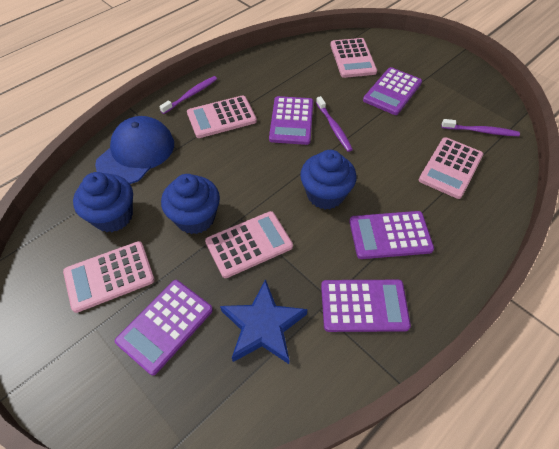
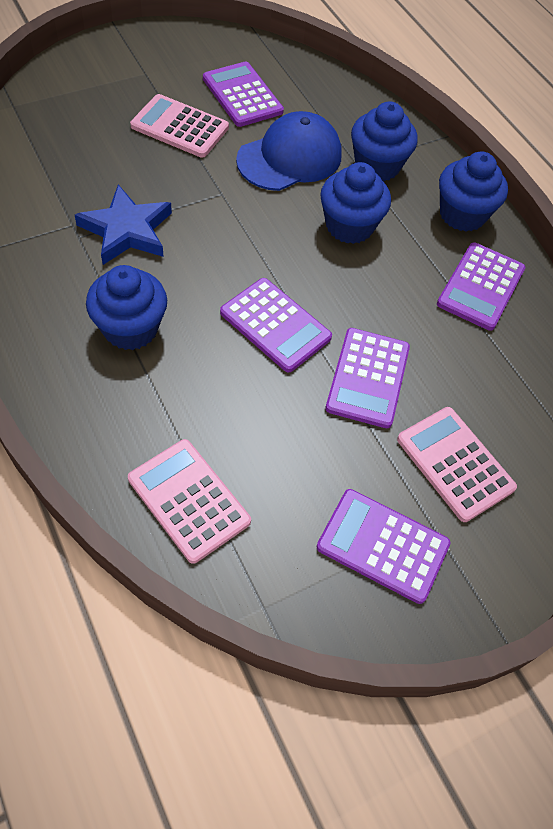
blue cupcake: [73,172,133,232] [161,174,220,234] [300,150,357,209] = 3 -> [86,265,167,350] [320,162,391,244] [351,101,418,181] [439,151,508,232] = 4
pink calculator: [63,241,155,313] [187,95,257,138] [205,211,293,278] [330,38,377,78] [419,137,484,199] = 5 -> [128,439,251,564] [130,94,229,158] [397,407,517,522] = 3
purple toothbrush: [159,76,217,114] [316,96,353,152] [441,119,520,136] = 3 -> none = 0

